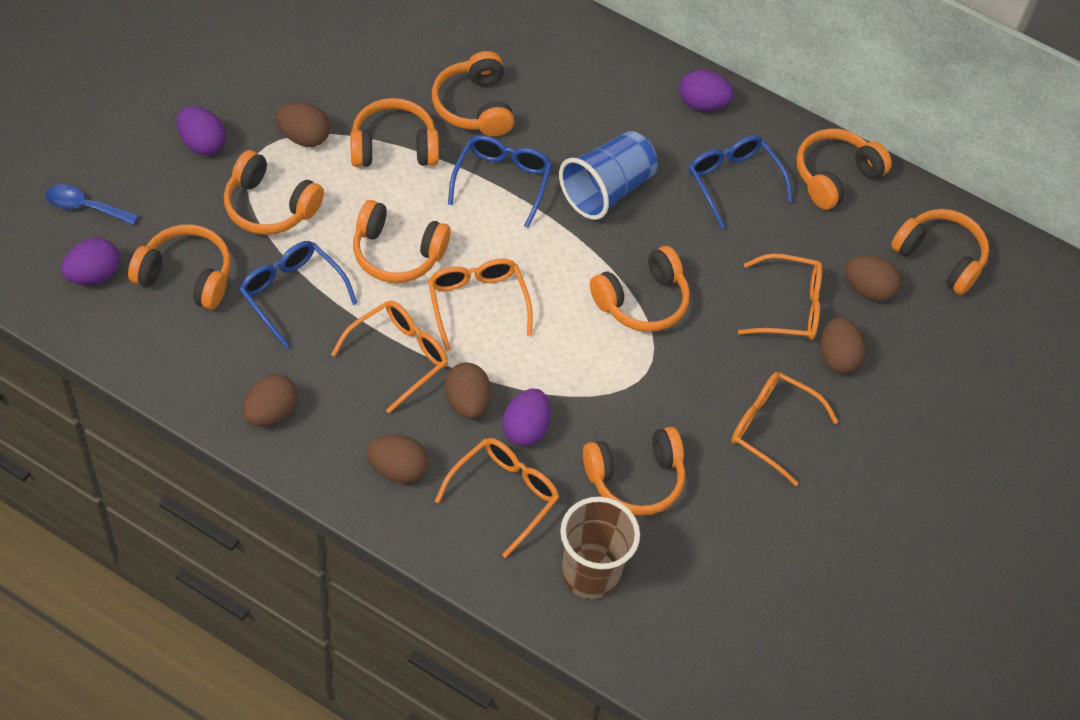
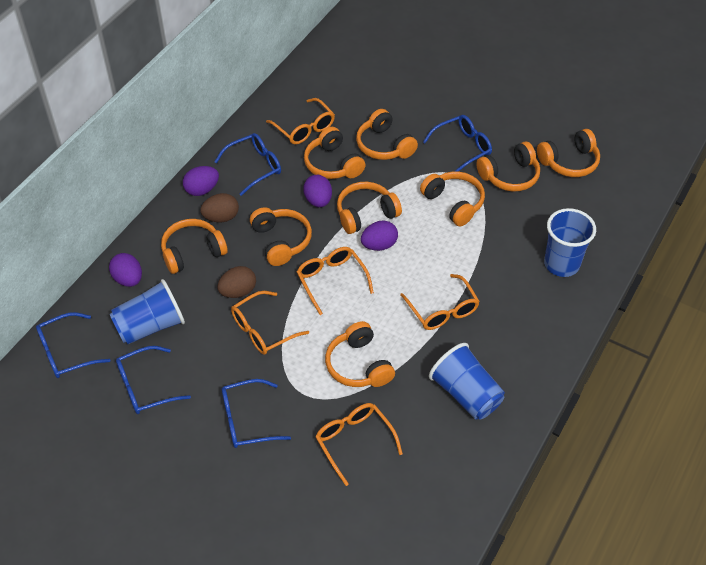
blue cup: [559,131,657,220] = 1 -> [110,279,185,344] [429,343,505,420] [544,208,596,277] = 3
blue glasses: [239,241,357,349] [448,135,552,228] [689,136,793,229] = 3 -> [36,312,110,378] [116,346,191,414] [214,133,281,196] [222,379,291,448] [423,115,492,172] = 5
blue spoon: [45,184,139,225] = 1 -> none = 0
brown cup: [560,497,640,599] = 1 -> none = 0
brown egg: [243,374,298,427] [276,102,330,147] [366,435,428,484] [445,362,491,419] [820,317,865,374] [845,255,901,301] = 6 -> [200,193,239,222] [218,266,256,298] = 2

